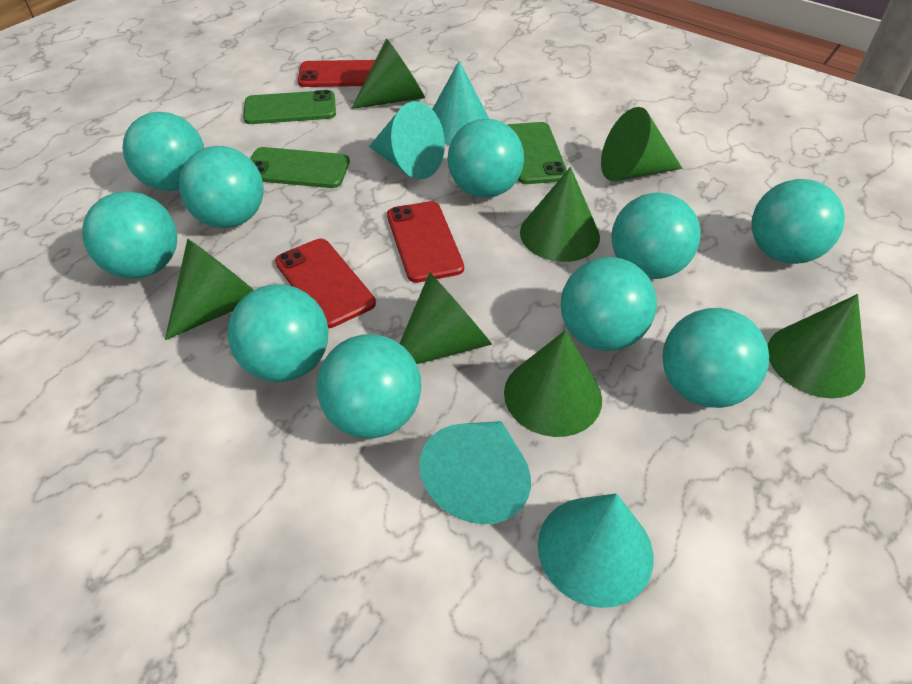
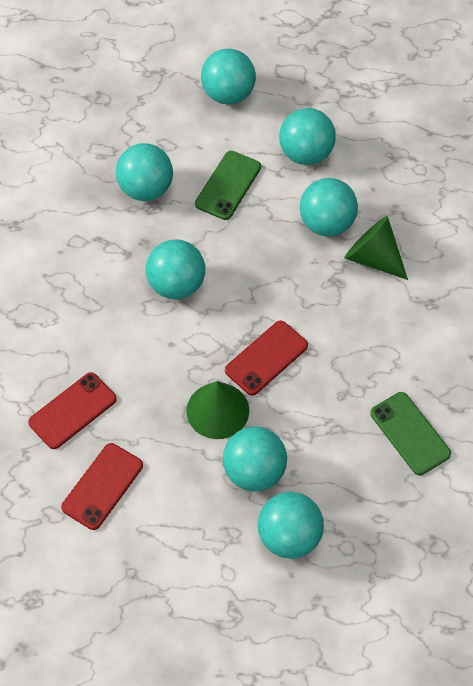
green cone: [165,238,254,340] [351,39,425,109] [399,272,492,364] [504,330,602,437] [520,167,600,262] [601,107,682,181] [768,294,865,398] = 7 -> [186,381,249,439] [344,216,408,280] = 2
green phone: [243,90,336,124] [250,147,350,188] [508,122,567,184] = 3 -> [195,151,261,220] [370,392,451,475] = 2
turquoise ball: [82,191,177,279] [122,112,204,191] [179,146,264,228] [228,284,328,382] [317,334,421,439] [447,118,524,198] [561,257,657,351] [611,192,701,279] [662,308,769,408] [752,179,845,264] = 10 -> [116,143,173,201] [146,239,205,299] [201,49,256,104] [223,427,287,491] [258,492,324,559] [279,108,336,165] [300,178,358,236] = 7
turquoise cone: [369,101,445,179] [419,421,531,524] [432,61,489,145] [538,493,654,608] = 4 -> none = 0

